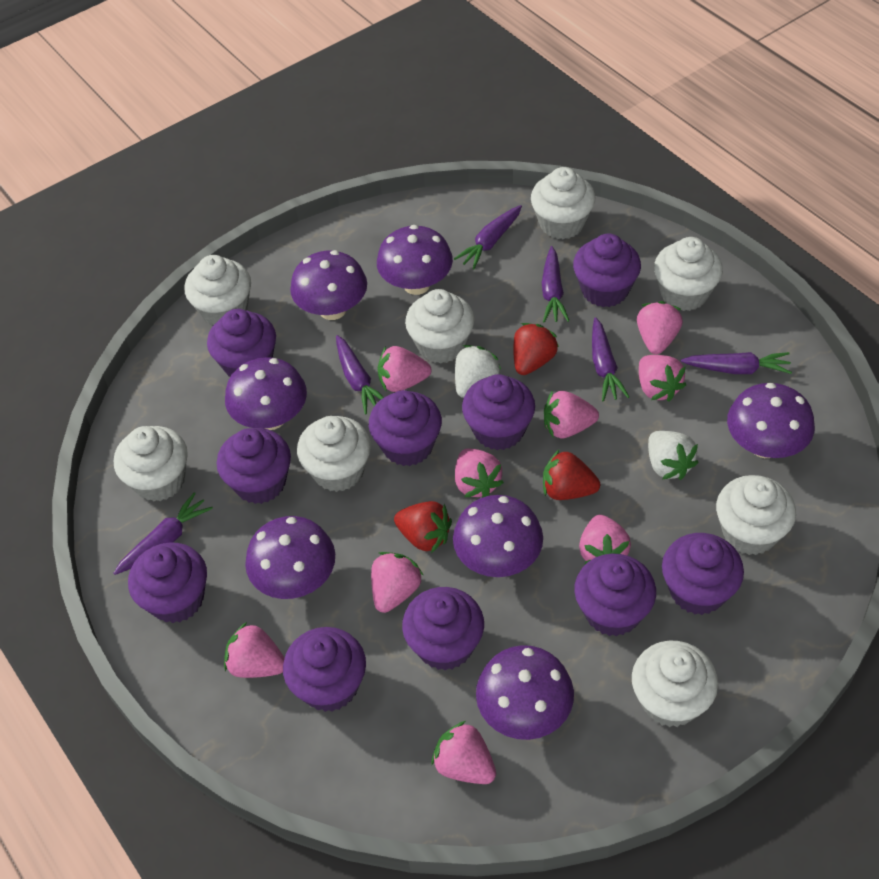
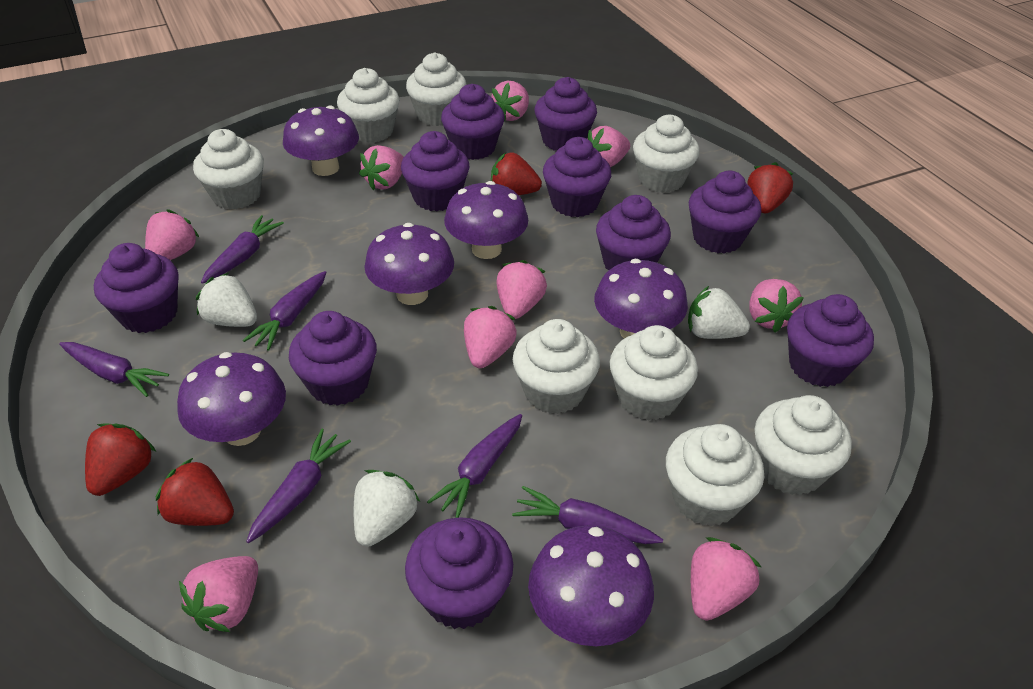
purple mushroom: [225,357,307,430] [245,516,335,599] [290,250,367,320] [377,225,453,295] [453,495,543,577] [476,645,574,740] [727,383,815,458] = 7 -> [177,352,286,446] [283,106,359,176] [364,223,454,305] [444,181,528,259] [528,525,654,646] [594,259,688,339] = 6
red strawberry: [394,501,452,553] [513,323,559,375] [543,450,600,500] = 3 -> [85,423,156,496] [156,458,234,526] [491,153,542,195] [748,162,794,213] = 4
white strawberry: [455,345,501,398] [648,431,699,480] = 2 -> [196,273,257,327] [353,470,420,547] [688,286,750,339] = 3

